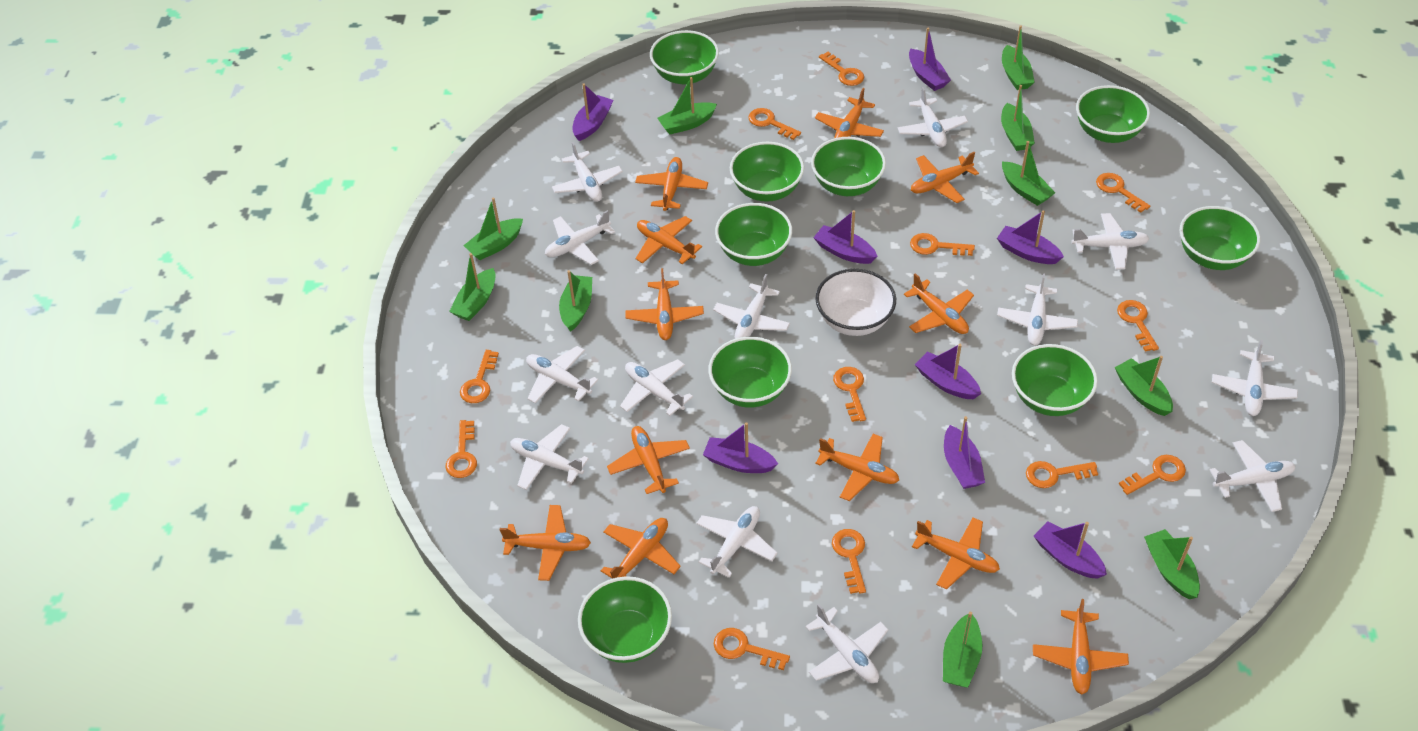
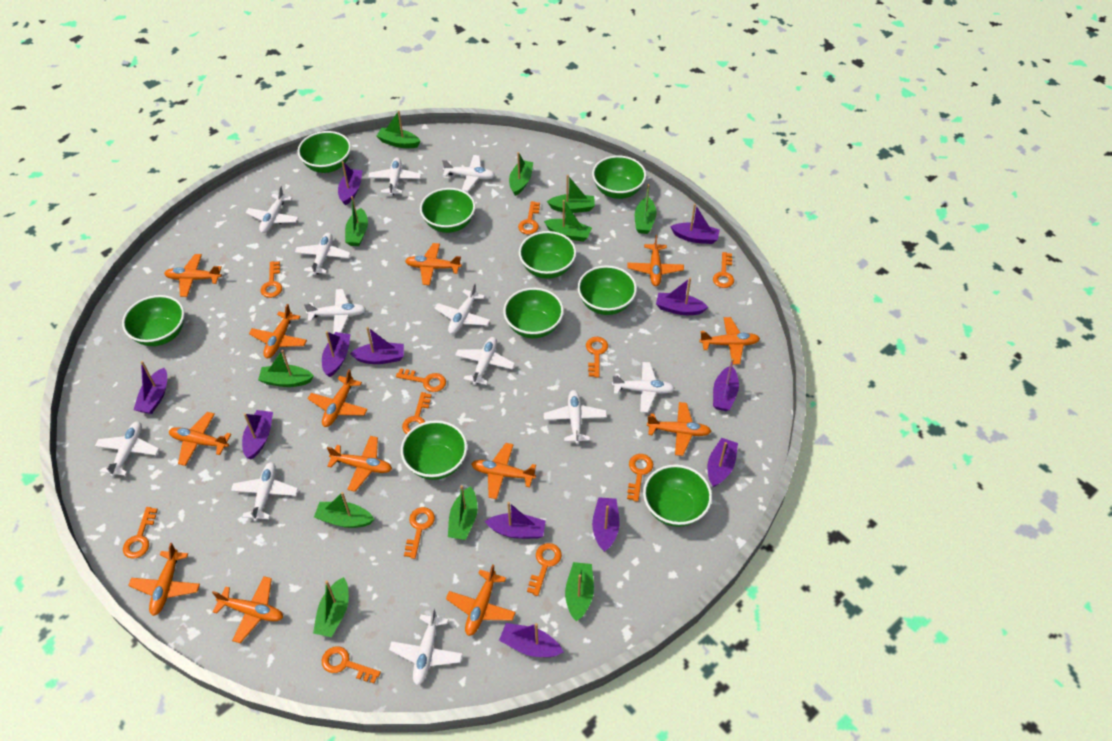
green boat: [449,253,496,321] [463,197,523,260] [559,270,592,332] [657,77,717,134] [943,612,982,688] [1001,85,1035,151] [1002,25,1035,90] [1002,141,1055,206] [1115,356,1173,416] [1144,529,1200,599] = 10 -> [258,350,314,387] [313,577,349,637] [314,492,374,528] [345,196,368,246] [377,110,421,148] [448,485,478,540] [509,152,533,196] [544,200,592,242] [547,175,595,213] [565,562,594,621] [635,184,657,234] = 11
orange key: [446,420,477,478] [460,350,499,403] [714,628,790,670] [748,108,801,140] [819,52,864,86] [832,529,866,594] [833,367,866,422] [910,233,975,256] [1026,461,1098,488] [1096,173,1150,213] [1117,300,1159,352] [1119,455,1186,495] = 12 -> [123,507,158,559] [261,261,282,298] [322,646,381,683] [396,368,446,392] [402,392,432,434] [404,507,435,559] [518,201,540,234] [527,543,562,596] [586,337,608,378] [627,454,653,502] [713,252,734,288] = 11
orange plane: [500,505,591,581] [601,518,681,579] [607,426,690,494] [625,268,704,340] [635,157,708,211] [635,216,702,264] [815,88,884,138] [815,434,899,501] [904,273,974,334] [911,152,979,203] [912,517,1000,590] [1033,599,1129,694] = 12 -> [128,543,200,616] [164,254,222,297] [169,412,231,466] [212,576,283,643] [249,304,307,358] [308,369,368,427] [327,436,392,492] [405,243,462,285] [446,564,516,636] [472,443,536,499] [627,235,684,286] [647,402,711,456] [699,317,760,365] = 13
purple boat: [572,83,613,141] [703,422,778,473] [813,210,878,264] [909,27,951,91] [915,344,981,399] [944,416,985,489] [997,210,1064,264] [1034,521,1107,579] = 8 -> [134,361,167,414] [242,410,273,460] [322,331,351,377] [338,161,363,206] [350,327,404,364] [485,502,546,539] [499,623,563,657] [592,497,620,552] [656,278,708,315] [670,204,720,244] [707,438,738,487] [713,358,739,411] = 12
white bowl: [815,269,896,336] = 1 -> none = 0
white plane: [510,424,589,490] [526,346,598,404] [545,210,615,265] [552,142,623,202] [620,359,693,416] [696,506,778,578] [713,274,790,339] [805,604,888,683] [898,87,968,147] [997,273,1078,346] [1071,213,1150,270] [1210,440,1295,512] [1212,340,1298,416] = 13 -> [95,422,159,477] [231,462,298,522] [246,186,299,233] [295,233,351,275] [304,289,366,334] [368,158,421,196] [389,608,463,685] [434,283,491,334] [442,155,495,191] [455,337,515,385] [544,390,607,444] [612,362,675,413] = 12

